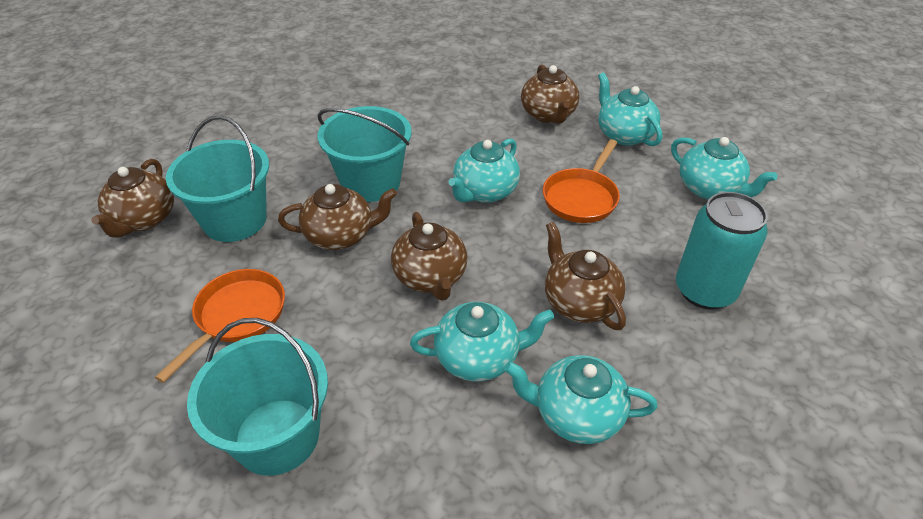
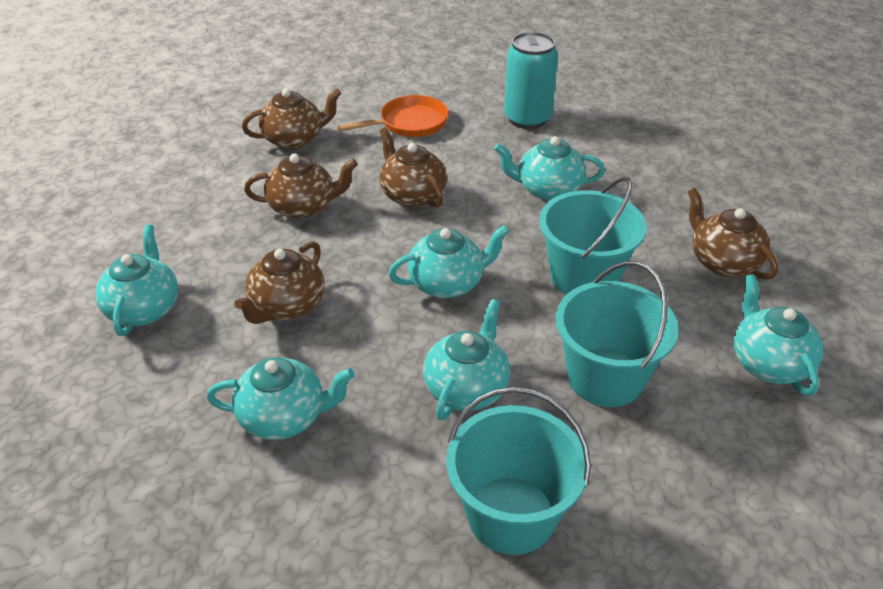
orange pan: [155,269,285,383] [543,139,620,223] = 2 -> [337,95,448,137] = 1
turquoise teapot: [410,302,554,381] [448,138,520,203] [504,355,658,444] [598,72,662,146] [671,137,777,199] = 5 -> [95,224,178,336] [207,357,355,440] [388,225,509,298] [423,299,510,420] [494,136,605,201] [733,274,823,396] = 6

